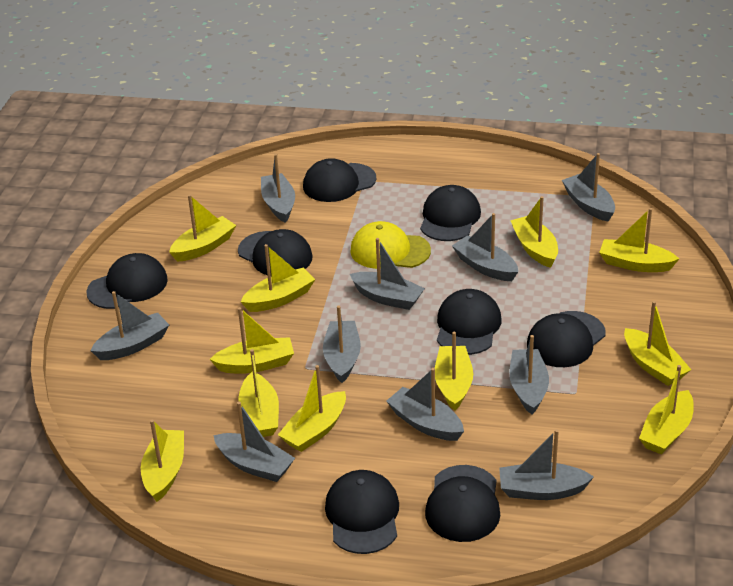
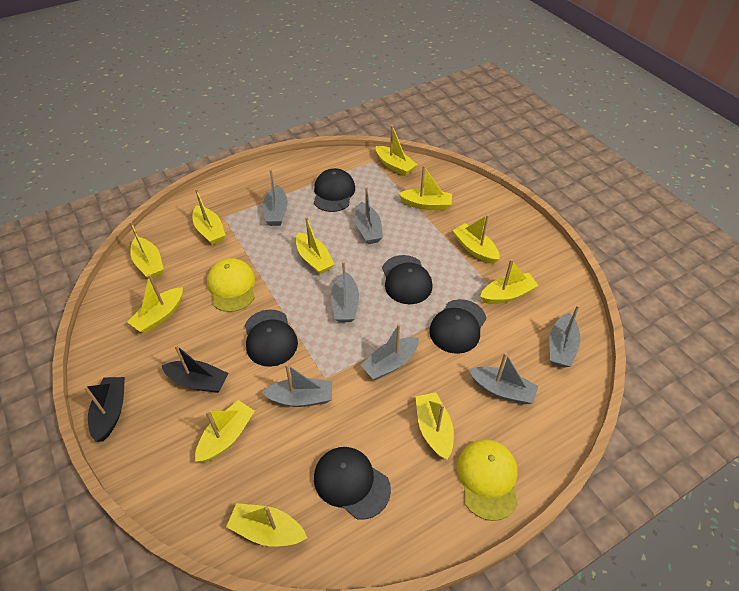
black boat: none = 0 -> [84,377,125,442] [162,344,228,393] = 2
black cap: [86,253,168,309] [238,229,313,275] [303,158,376,202] [325,470,399,554] [420,185,481,241] [425,465,500,542] [437,289,502,355] [527,311,606,367] = 8 -> [245,309,298,367] [314,168,355,212] [314,447,391,520] [382,255,433,304] [429,299,486,354] = 5
grey boat: [90,291,169,360] [213,402,295,482] [261,154,295,223] [323,306,361,383] [350,238,425,310] [386,368,464,441] [452,213,518,281] [499,429,594,500] [509,335,549,414] [562,153,615,222] = 10 -> [262,364,332,407] [263,169,288,226] [331,261,359,322] [355,187,383,244] [361,323,419,380] [469,352,538,404] [549,305,580,367] = 7
yellow cap: [350,221,431,269] = 1 -> [207,258,255,312] [457,439,518,521] = 2

